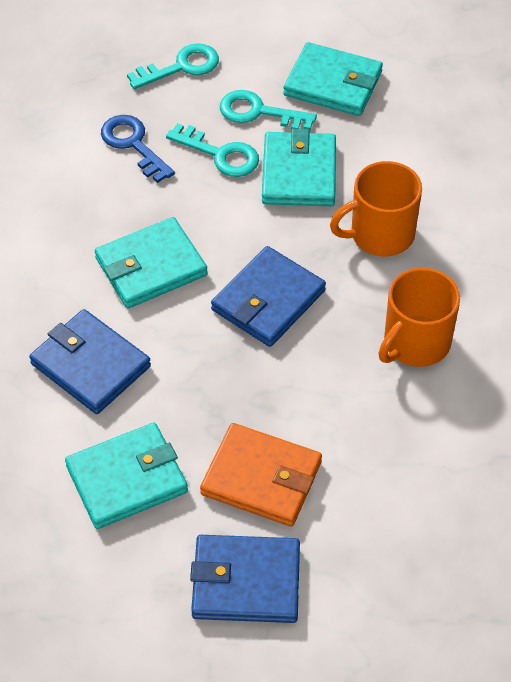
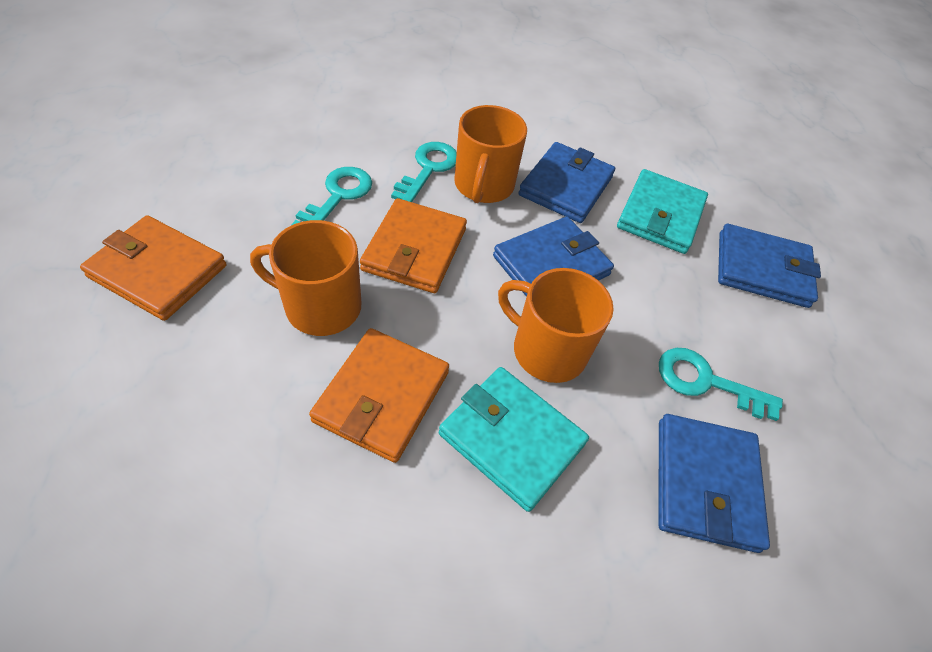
blue key: [101,115,175,183] = 1 -> none = 0
blue wallet: [29,309,151,414] [190,535,300,623] [211,246,326,347] = 3 -> [493,217,614,297] [519,142,615,223] [658,414,770,553] [718,224,821,308] = 4
orange mug: [330,161,422,256] [378,268,460,367] = 2 -> [250,220,361,336] [454,105,527,203] [498,268,614,383] = 3
orange wallet: [200,423,322,527] = 1 -> [80,215,226,321] [309,328,449,463] [360,198,467,293] = 3
turquoise wallet: [65,423,188,529] [95,217,208,308] [262,128,336,206] [283,42,383,116] = 4 -> [439,367,589,512] [617,169,708,254] = 2

